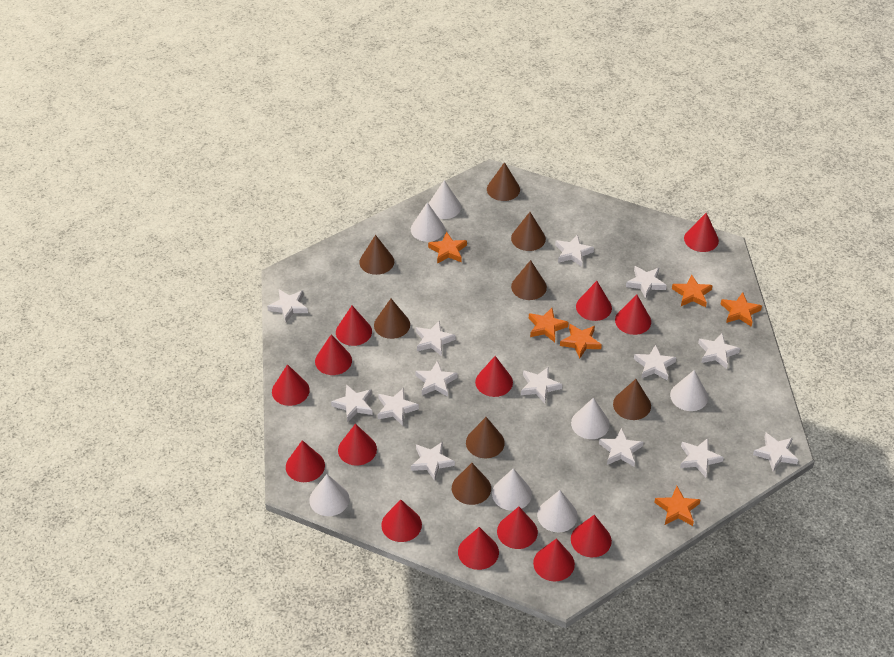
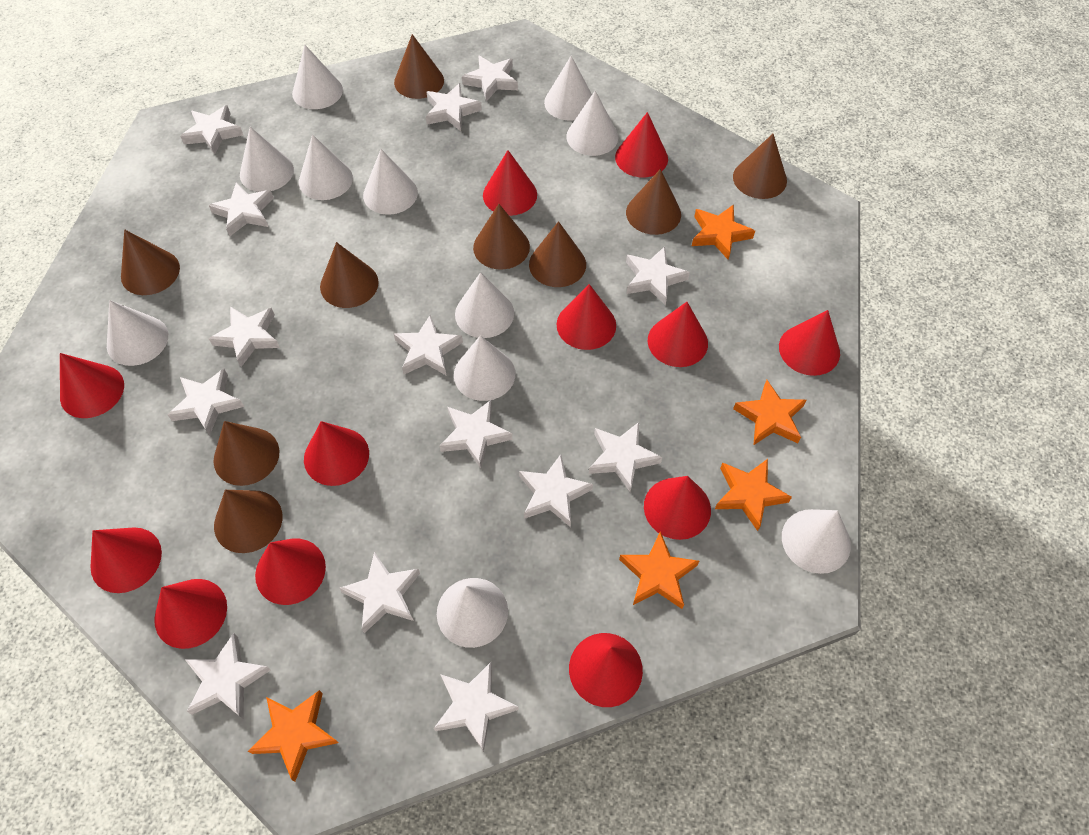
brown cone: [359,235,394,275] [374,299,410,339] [452,463,491,505] [466,417,505,458] [487,162,520,201] [511,212,546,251] [511,260,547,300] [613,379,651,420] = 8 -> [121,229,180,295] [213,421,279,486] [214,490,282,553] [320,242,379,308] [394,34,444,99] [473,204,530,270] [529,221,586,287] [626,169,681,235] [733,134,787,199] = 9
orange star: [428,232,467,264] [529,308,569,342] [560,324,602,359] [654,486,701,526] [672,274,713,307] [721,292,762,327] = 6 -> [248,690,339,781] [619,532,699,609] [692,205,755,260] [715,459,792,531] [733,380,806,445] = 5
red cone: [272,364,310,406] [286,440,325,482] [315,334,352,375] [336,306,372,346] [338,424,377,466] [381,499,422,542] [458,527,499,570] [475,356,513,397] [497,507,538,549] [533,538,575,581] [571,515,612,558] [576,281,612,321] [615,294,651,335] [684,213,719,252] = 14 -> [60,353,124,418] [91,527,162,593] [154,579,227,649] [255,539,326,605] [304,421,369,486] [483,150,537,216] [557,284,616,350] [569,633,643,707] [615,112,668,177] [644,476,711,540] [648,302,708,367] [779,310,840,376] = 12
white cone: [309,474,349,516] [411,202,445,242] [428,180,461,219] [492,468,532,511] [537,490,578,532] [571,398,610,439] [670,370,708,411] = 7 -> [107,300,168,366] [240,127,294,192] [292,45,343,109] [299,134,353,200] [363,149,418,215] [437,578,508,648] [454,335,515,401] [455,272,514,338] [544,56,592,121] [566,91,618,156] [782,509,851,574] = 11

